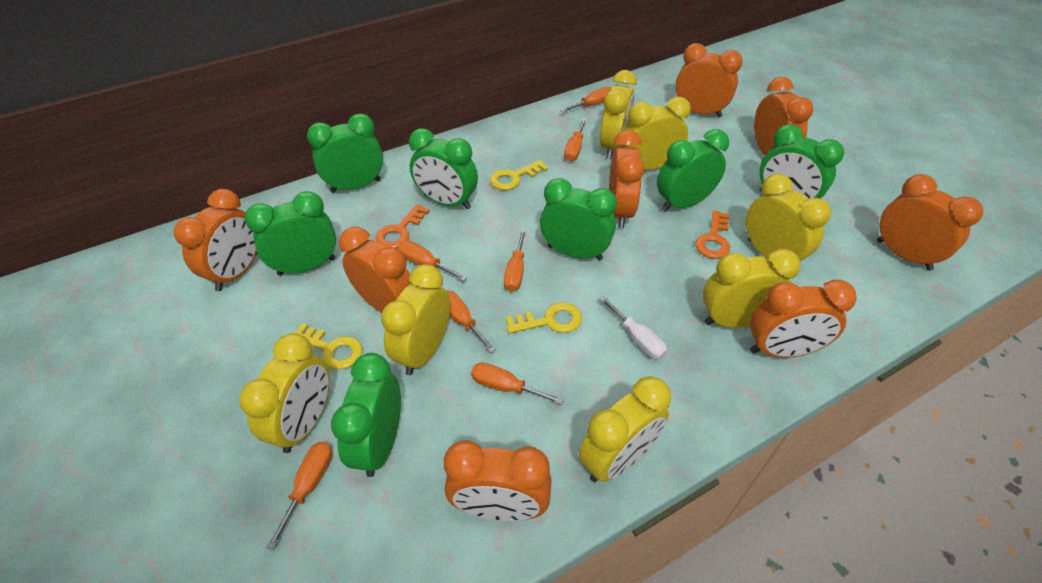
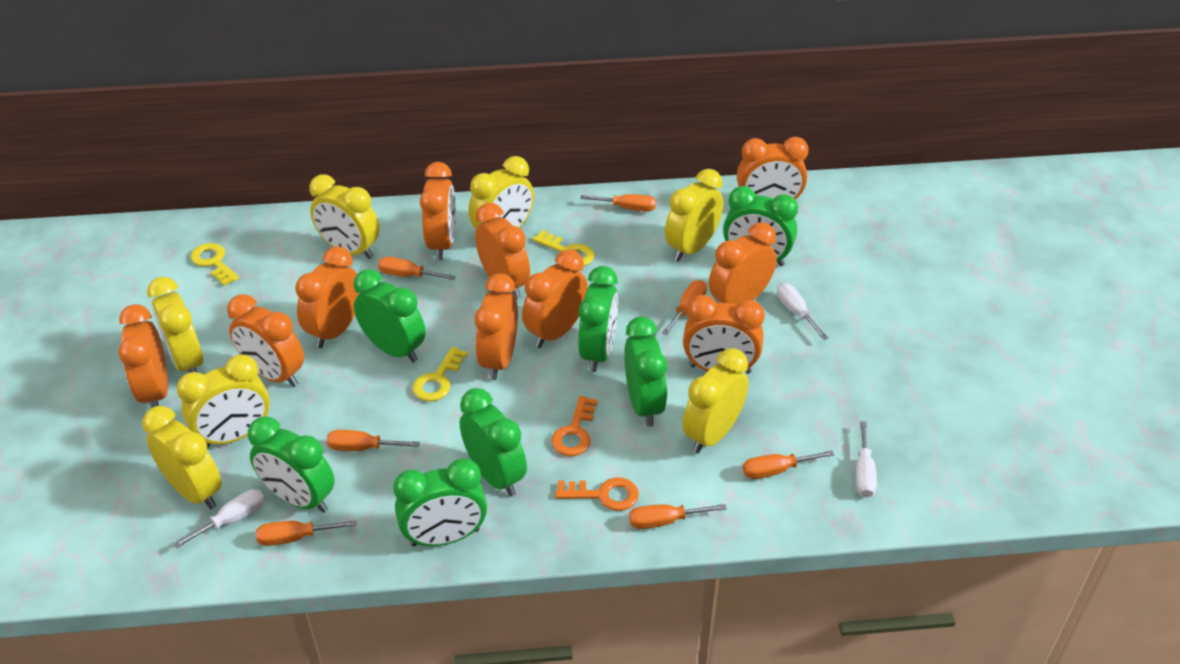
orange clock: [174,189,257,291] [339,227,411,313] [444,441,552,521] [609,130,644,228] [675,43,743,117] [750,280,857,358] [754,77,813,155] [877,174,983,271] = 8 -> [119,304,168,408] [227,294,304,387] [295,246,361,348] [420,162,456,260] [475,202,530,300] [475,273,518,380] [522,249,588,348] [683,295,765,374] [709,222,777,305] [737,137,808,200] = 10
white screwdriver: [599,296,667,359] = 1 -> [173,489,265,549] [777,283,828,340] [856,421,877,497] = 3

